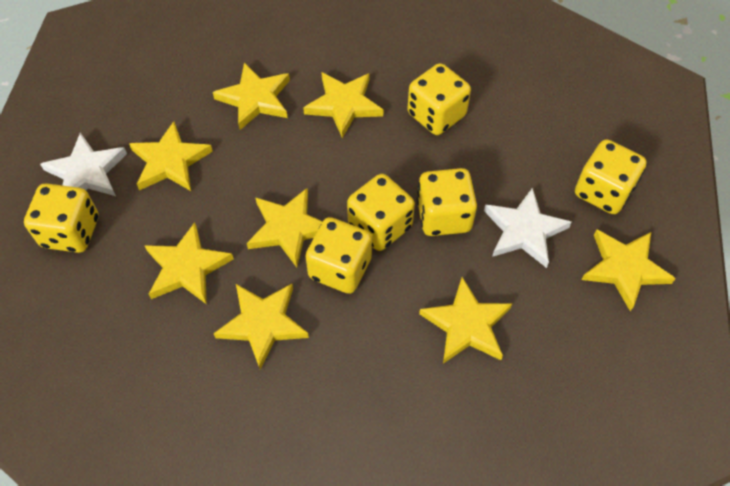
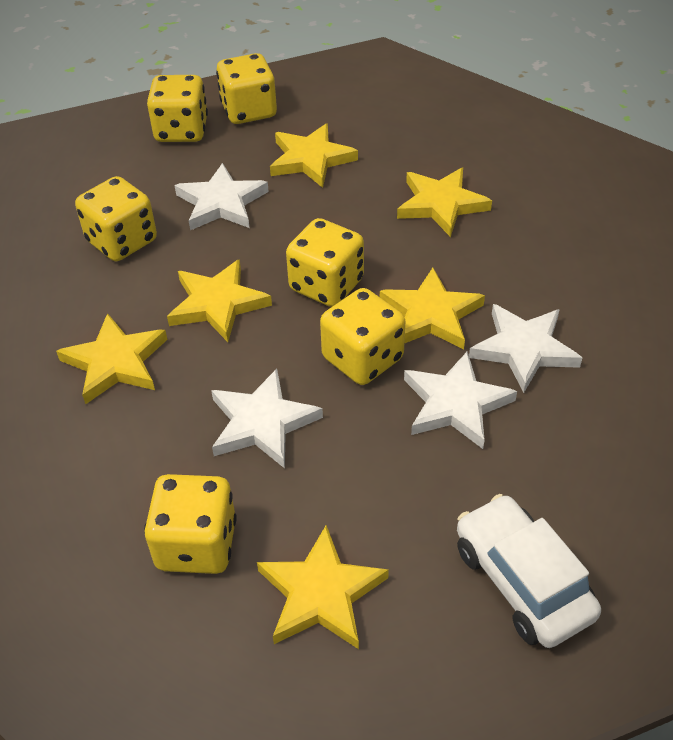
white car: none = 0 -> [457,494,601,648] = 1
white star: [40,133,127,196] [484,188,572,268] = 2 -> [174,163,269,230] [211,369,323,468] [404,351,517,449] [469,304,582,393] = 4
yellow star: [129,121,213,191] [144,222,234,304] [213,63,290,130] [213,284,309,370] [247,188,323,267] [303,72,383,138] [419,277,512,364] [582,230,676,311] = 8 -> [56,313,168,404] [167,259,272,342] [257,525,389,649] [270,123,358,188] [380,268,485,350] [397,168,492,237] = 6

